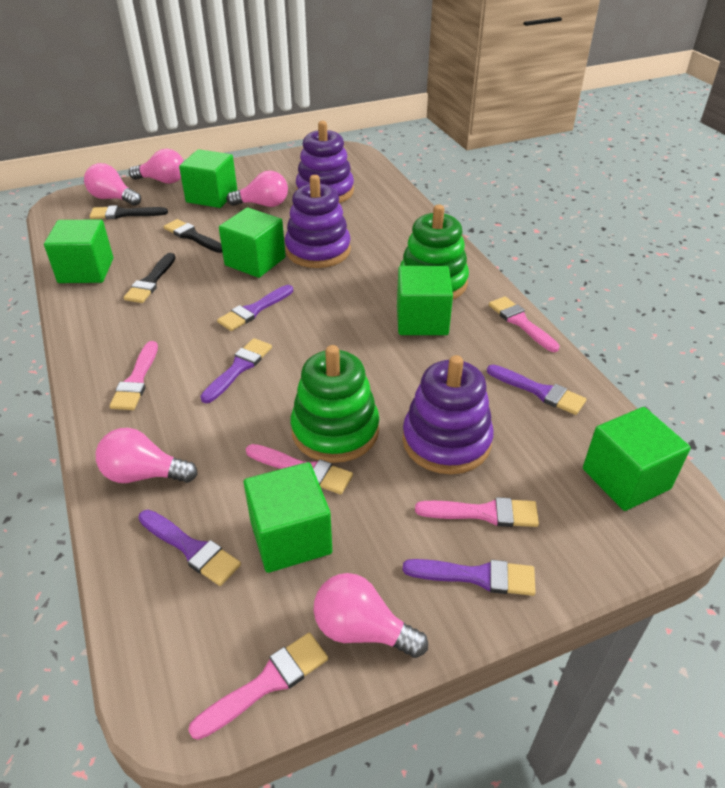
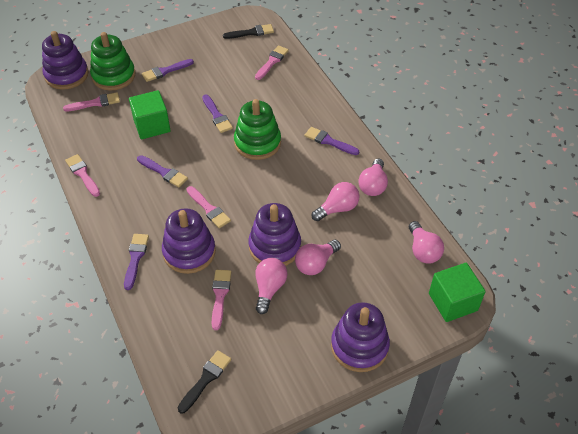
black brush: [90,205,168,219] [124,253,175,303] [164,219,223,253] = 3 -> [178,350,231,414] [223,24,274,39] = 2
green cube: [44,219,113,283] [179,149,237,208] [219,208,286,278] [244,462,332,573] [397,266,453,335] [583,407,691,511] = 6 -> [129,90,171,139] [429,263,486,322] = 2
purple stacking toy: [285,175,351,268] [296,121,354,203] [402,355,494,474] = 3 -> [42,31,89,90] [162,208,216,274] [248,203,301,266] [331,302,390,372] = 4

